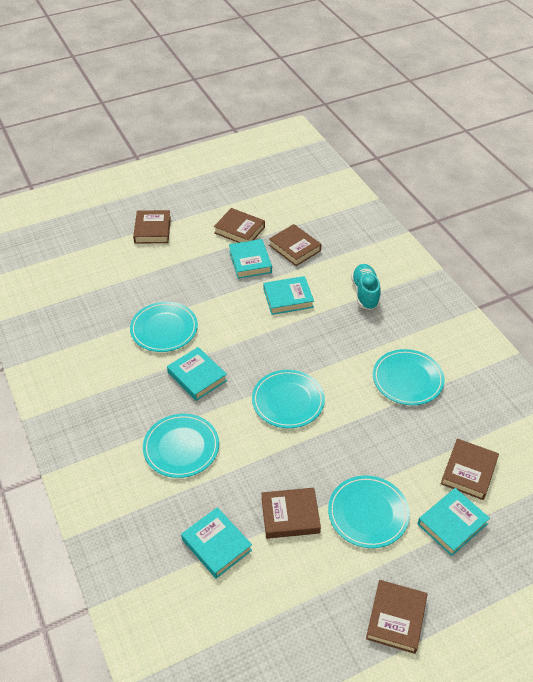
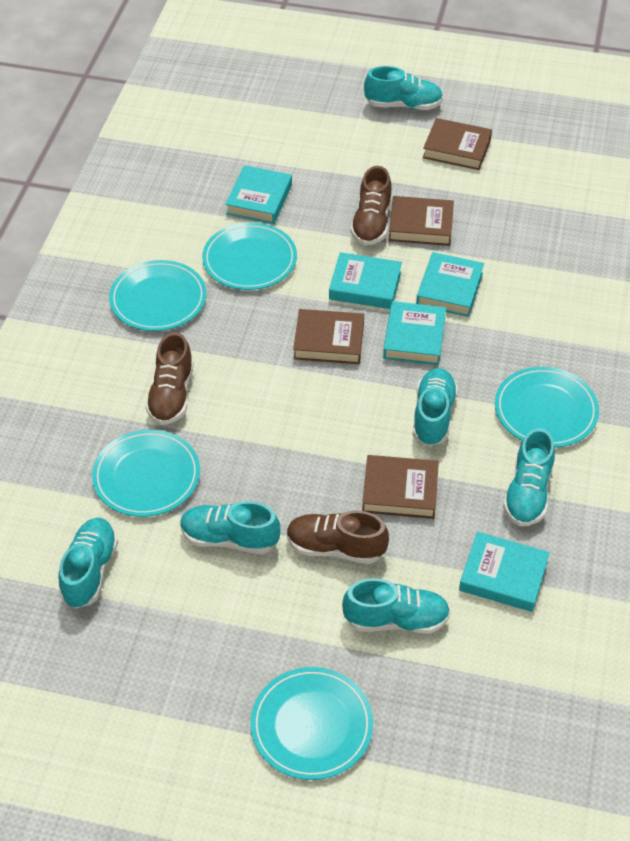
brown book: [133,210,171,244] [214,208,265,243] [261,488,321,539] [269,224,322,266] [366,580,427,654] [441,438,499,500] = 6 -> [293,309,364,364] [362,455,439,519] [389,196,454,246] [423,118,492,170] = 4
brown shoe: none = 0 -> [145,332,194,425] [287,510,389,564] [350,166,392,245] = 3
turquoise shoe: [351,264,381,310] = 1 -> [58,518,118,609] [180,501,280,554] [342,578,450,634] [364,66,443,110] [413,368,458,446] [503,428,555,526] = 6

